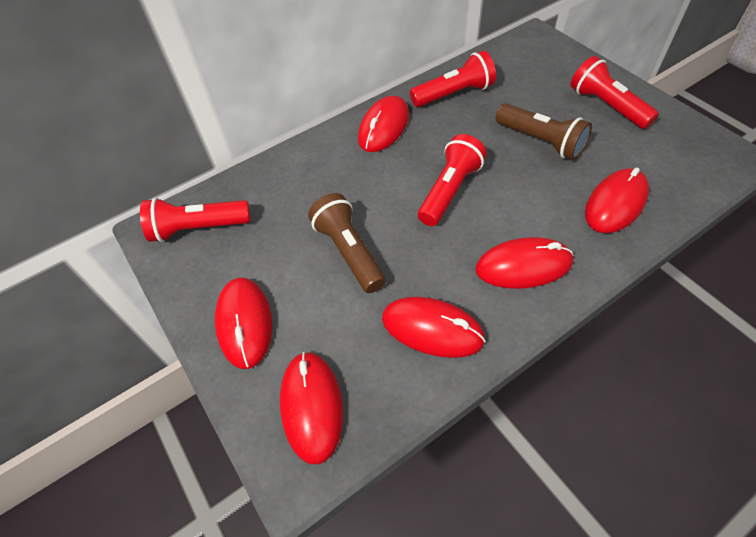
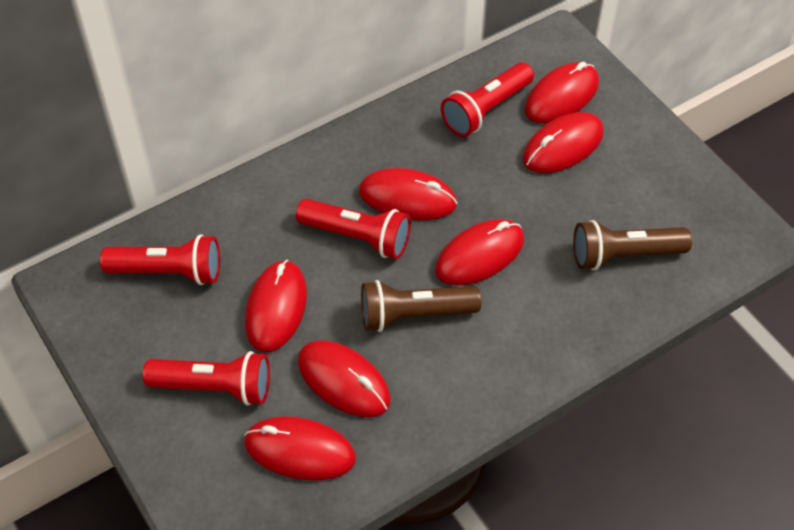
red mouse: [215,278,272,369] [280,352,343,464] [358,96,409,152] [382,297,486,358] [476,237,574,289] [585,167,649,233] = 6 -> [244,416,356,480] [245,260,307,352] [298,340,391,417] [359,168,457,220] [435,219,524,285] [523,112,604,173] [525,62,599,124] = 7

